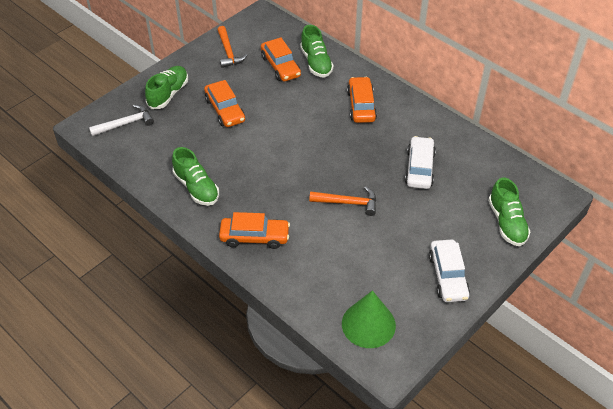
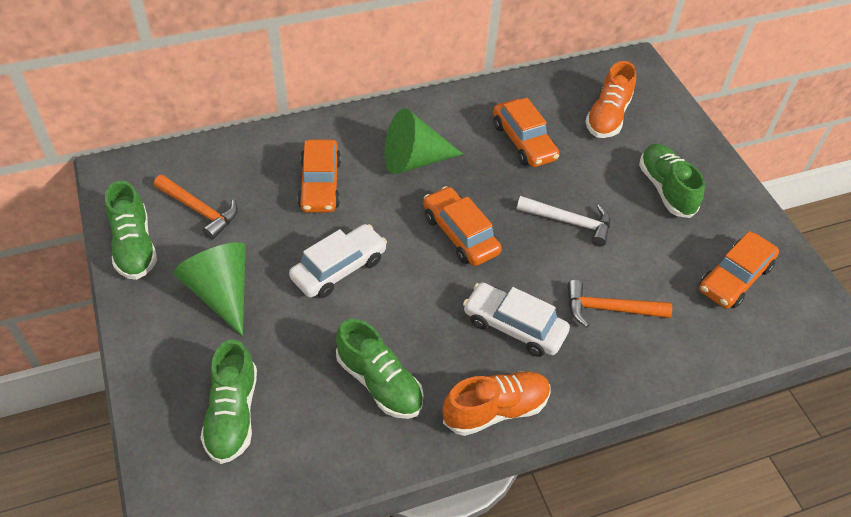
green cone: [342,290,396,348] = 1 -> [173,242,246,337] [384,108,463,174] = 2
orange shoe: none = 0 -> [443,371,551,436] [585,61,636,138] = 2

